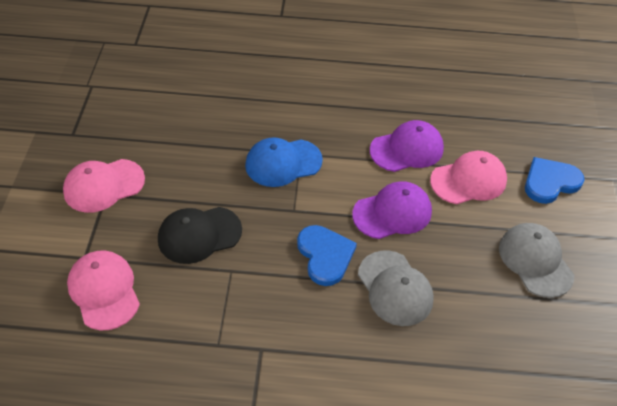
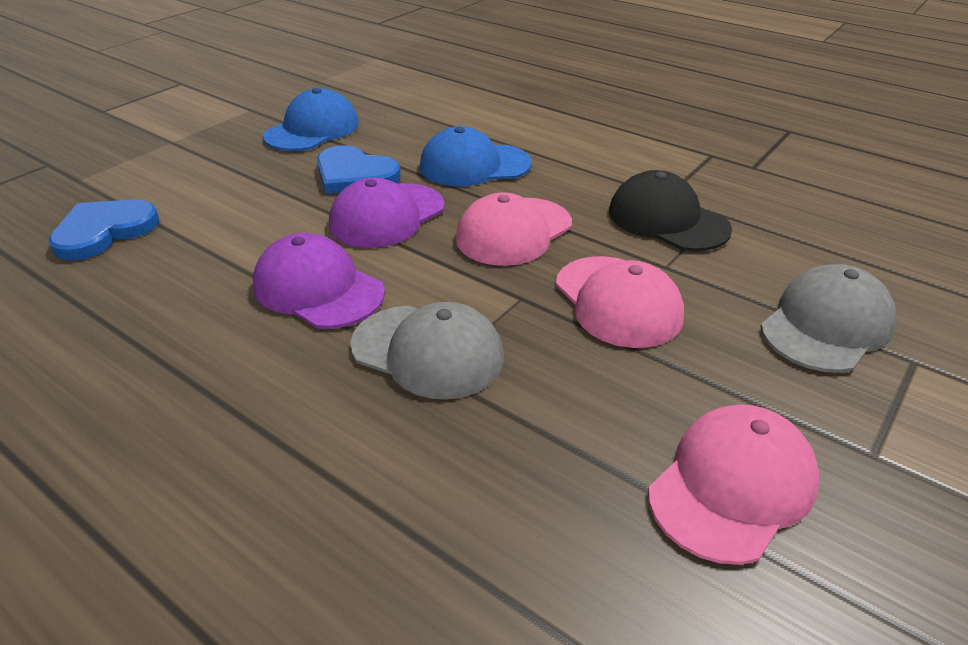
blue cap: [245,137,323,187] = 1 -> [263,88,359,151] [420,126,532,186] = 2

